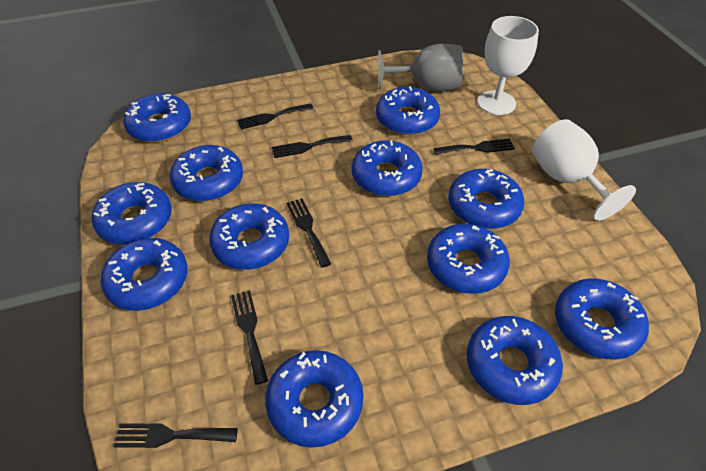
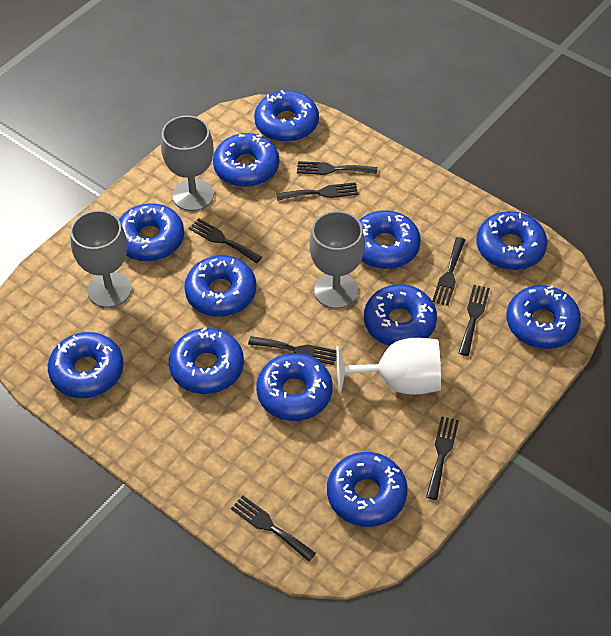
black fork: [113,423,238,448] [231,290,268,385] [237,104,314,130] [272,135,353,158] [286,198,331,268] [433,138,515,155] = 6 -> [189,218,262,263] [231,496,316,562] [248,336,337,365] [276,182,358,201] [297,161,378,175] [426,416,459,500] [432,237,465,306] [459,285,490,356] = 8
grey goblet: [378,44,463,91] = 1 -> [70,210,132,308] [161,116,214,211] [309,211,365,309] = 3
white goblet: [478,16,539,115] [532,119,636,221] = 2 -> [336,338,441,395] = 1

